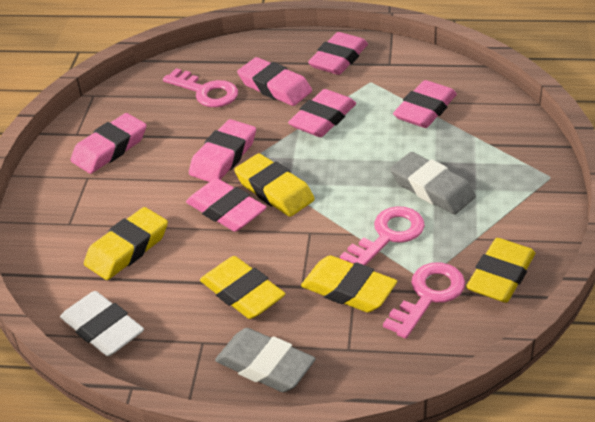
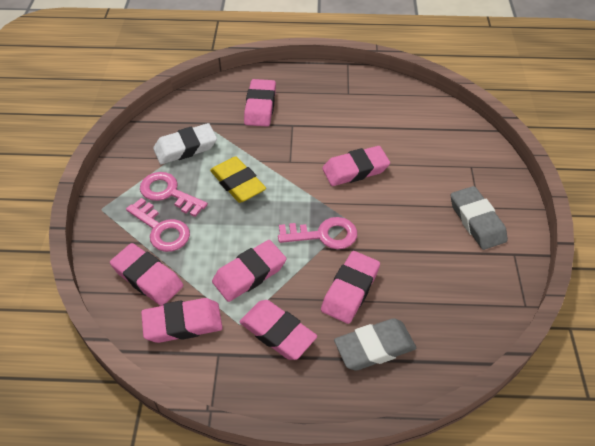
yellow eraser: [84,207,168,280] [200,256,285,319] [234,153,315,217] [301,255,397,312] [466,238,535,303] = 5 -> [210,157,266,203] = 1

